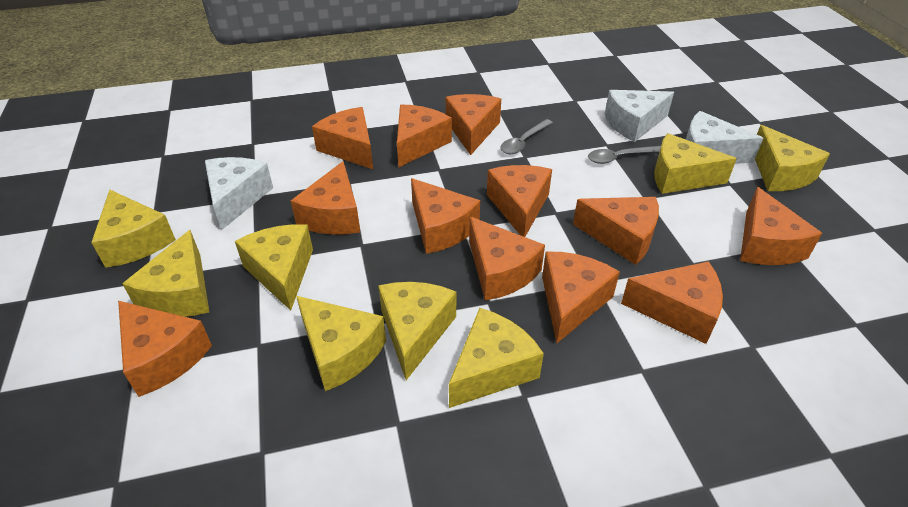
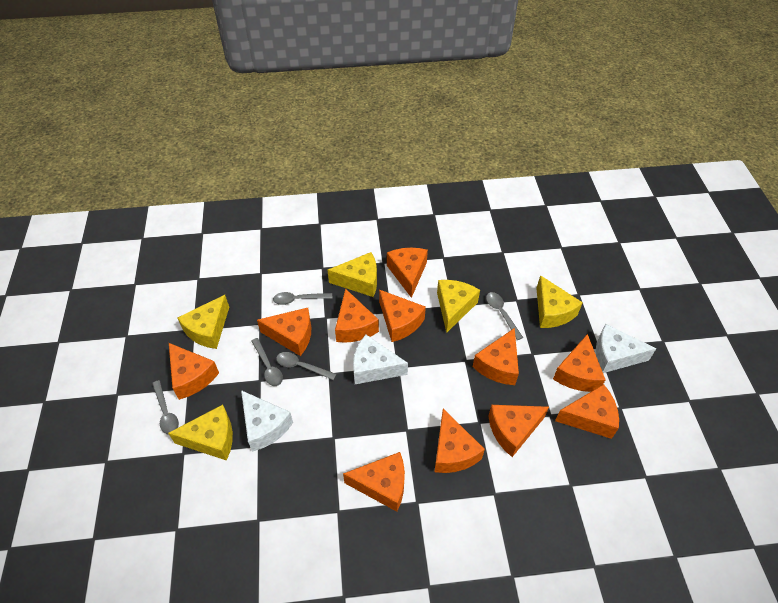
grey spoon: [500,119,553,154] [588,146,661,164] = 2 -> [152,380,179,435] [251,338,283,386] [273,292,333,305] [276,352,336,380] [486,292,523,340] = 5
orange cheese: [118,301,212,397] [291,161,360,235] [312,107,373,169] [397,104,452,167] [411,178,480,254] [446,94,501,155] [469,217,545,300] [487,165,552,237] [542,252,620,343] [573,197,659,265] [621,261,723,344] [740,187,822,265] = 12 -> [169,343,219,400] [257,308,311,356] [335,288,379,343] [343,452,405,512] [379,290,426,342] [387,248,428,298] [434,409,485,473] [473,328,519,385] [488,405,549,457] [553,334,605,392] [555,384,619,439] = 11
yellow cheese: [91,190,176,268] [122,230,209,317] [235,224,313,311] [296,296,386,391] [378,282,456,380] [449,308,544,408] [654,133,737,194] [755,125,830,191] = 8 -> [168,405,233,460] [177,295,229,349] [328,252,377,297] [437,280,480,333] [536,275,583,328] = 5

